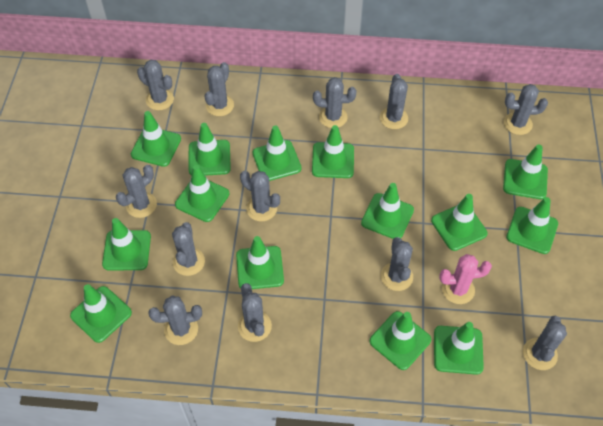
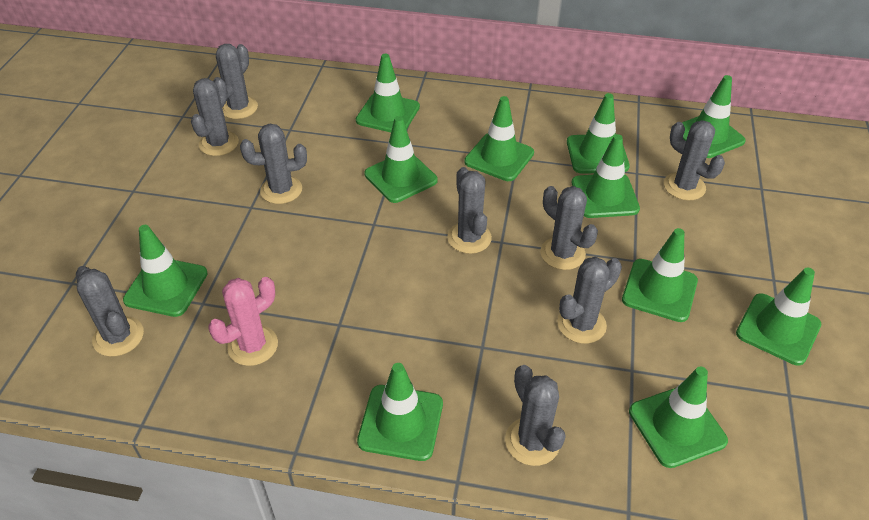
green traffic cone: [70,284,132,343] [102,218,151,270] [131,111,181,167] [175,165,229,222] [189,123,231,176] [236,236,284,289] [253,125,302,181] [312,125,354,178] [361,183,414,239] [369,311,431,370] [431,194,487,251] [434,322,484,375] [503,145,548,199] [506,197,558,254] = 14 -> [123,225,208,317] [356,54,420,132] [357,363,443,461] [364,116,438,203] [464,96,534,181] [567,93,630,174] [572,134,640,218] [622,228,698,322] [629,367,728,468] [682,75,746,158] [736,267,821,365] = 11
grey cactus: [116,165,157,218] [137,60,174,110] [148,295,202,345] [172,222,205,276] [204,62,234,116] [238,283,272,342] [240,171,280,222] [313,77,356,128] [380,74,408,129] [381,237,413,291] [504,84,548,135] [523,316,567,370] = 12 -> [76,266,144,357] [191,78,239,156] [213,44,258,119] [240,124,307,204] [447,167,492,254] [505,365,566,466] [540,186,598,270] [557,257,622,344] [664,120,725,200] = 9

